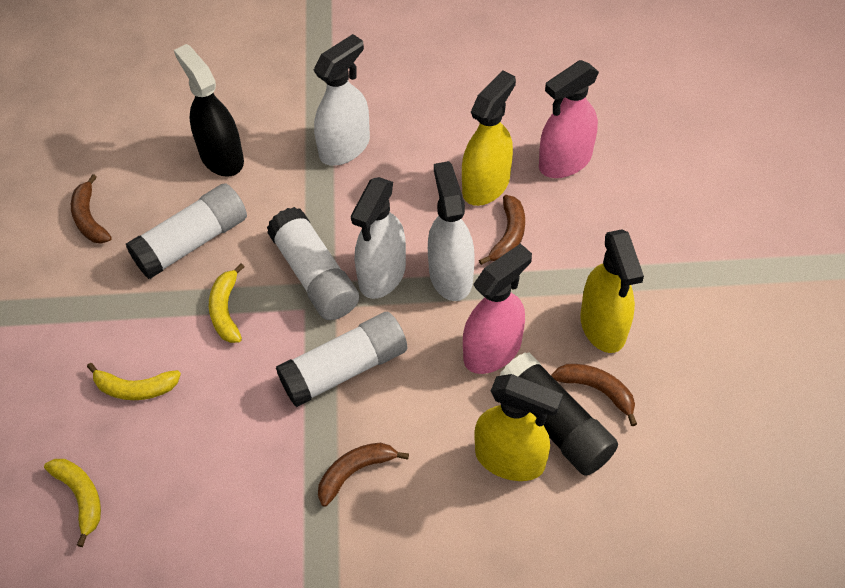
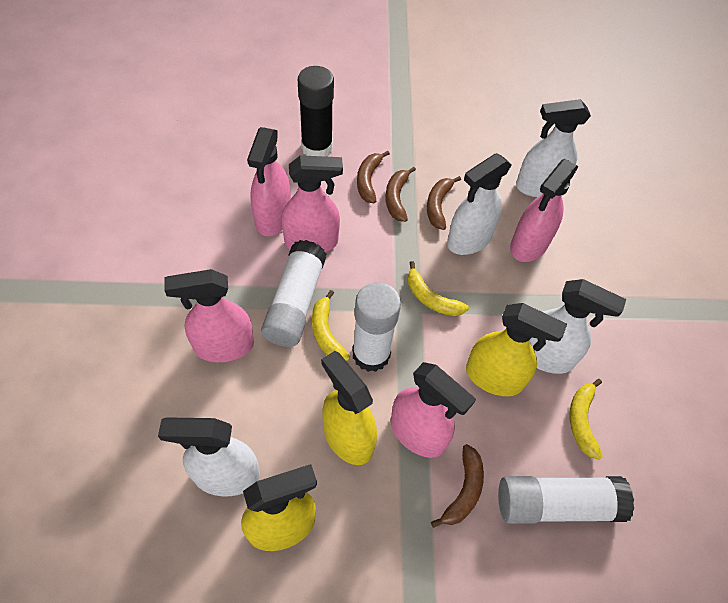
black spray bottle: [174,44,244,177] = 1 -> none = 0
pink spray bottle: [463,243,532,374] [539,60,599,178] = 2 -> [164,269,254,362] [247,127,291,236] [281,155,343,252] [391,362,476,458] [510,159,578,262] = 5
white spray bottle: [314,34,370,166] [351,177,406,299] [428,161,475,301] = 3 -> [158,417,260,496] [447,153,512,255] [516,99,591,197] [530,279,626,374] = 4

